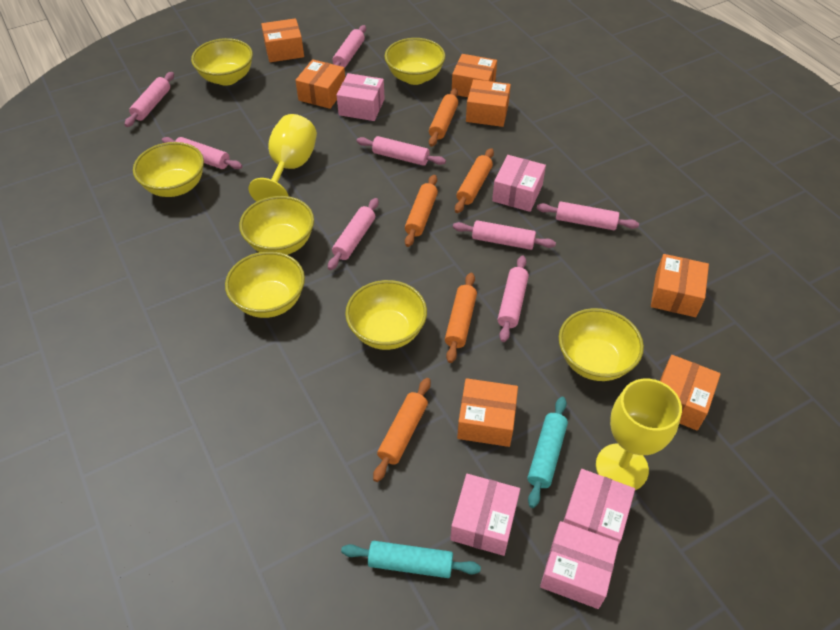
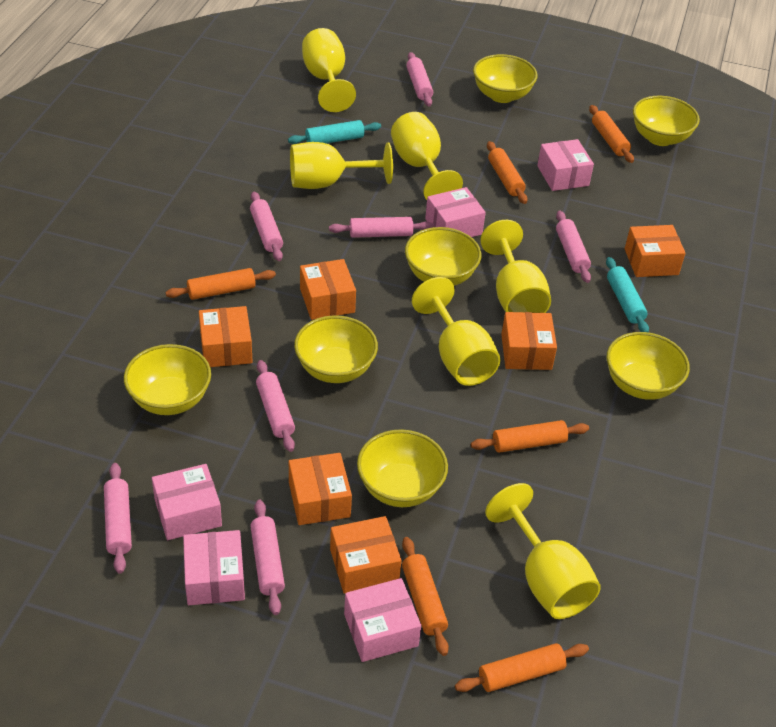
orange box: [261,18,304,62] [295,59,345,109] [452,54,497,97] [457,378,518,447] [466,79,511,127] [651,254,709,317] [660,355,721,431] = 7 -> [199,306,252,367] [289,453,352,525] [300,259,356,320] [330,516,402,594] [501,312,557,370] [625,225,685,277] = 6
orange rolling pin: [373,378,431,482] [405,175,438,247] [429,88,458,147] [445,273,477,363] [455,148,494,213] = 5 -> [165,268,276,300] [402,537,449,656] [455,643,589,692] [471,420,589,453] [487,141,528,204] [589,105,634,163] = 6
pink rolling pin: [125,72,174,127] [162,137,242,169] [328,198,379,270] [333,25,366,68] [357,136,446,166] [453,220,556,250] [498,256,529,342] [537,202,639,230] = 8 -> [104,463,132,574] [250,192,283,261] [250,500,285,615] [256,360,295,452] [329,217,434,238] [406,52,433,106] [556,211,591,283] = 7
yellow goblet: [249,114,317,202] [596,379,682,490] = 2 -> [290,142,393,189] [302,28,356,112] [391,112,463,200] [412,277,500,386] [480,220,551,313] [485,483,601,619] = 6

